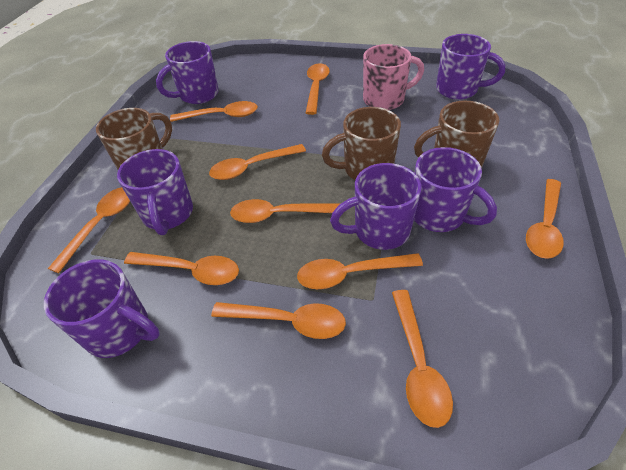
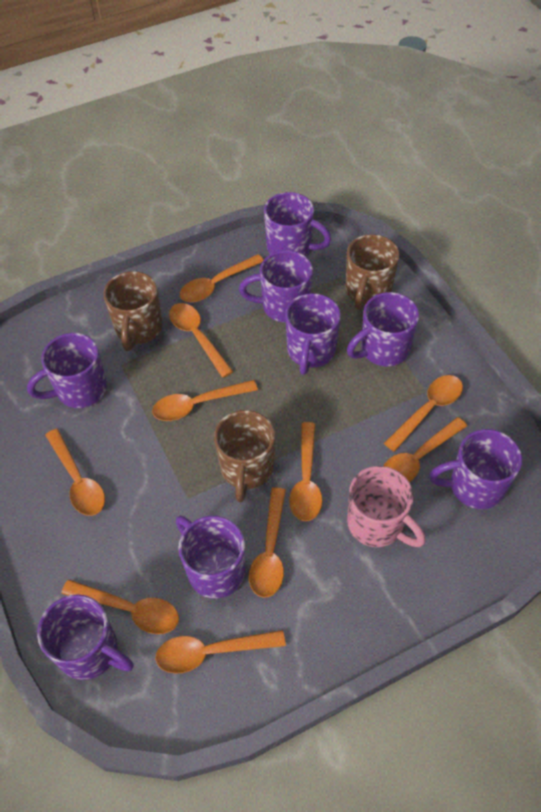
purple mug: [44,259,160,358] [117,149,193,235] [156,41,219,104] [330,163,422,250] [414,147,497,232] [436,34,505,100] = 6 -> [27,333,107,408] [37,594,134,680] [176,516,245,599] [239,250,313,322] [264,192,331,256] [285,293,341,375] [347,292,419,366] [429,429,522,509] = 8

